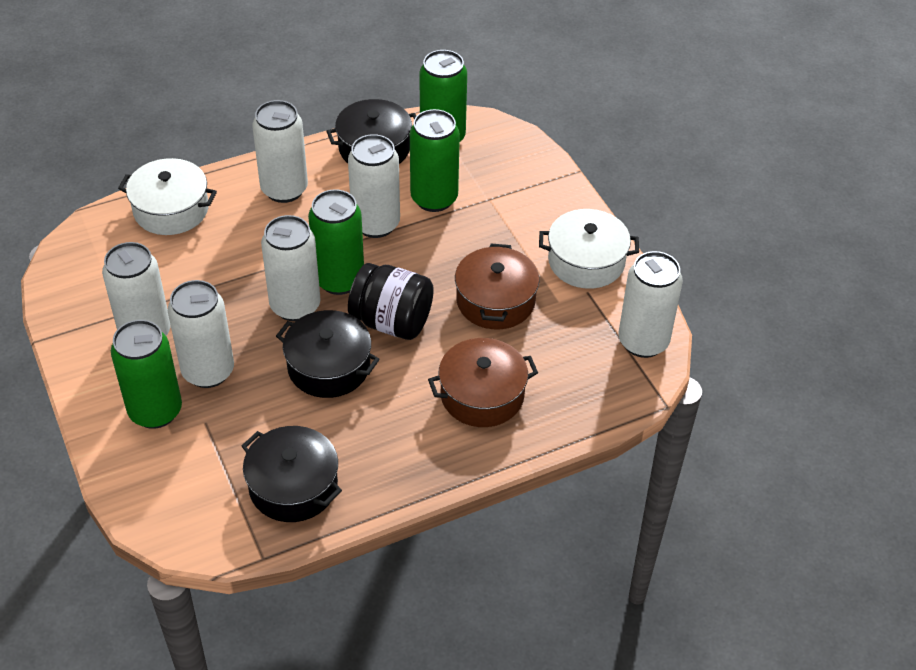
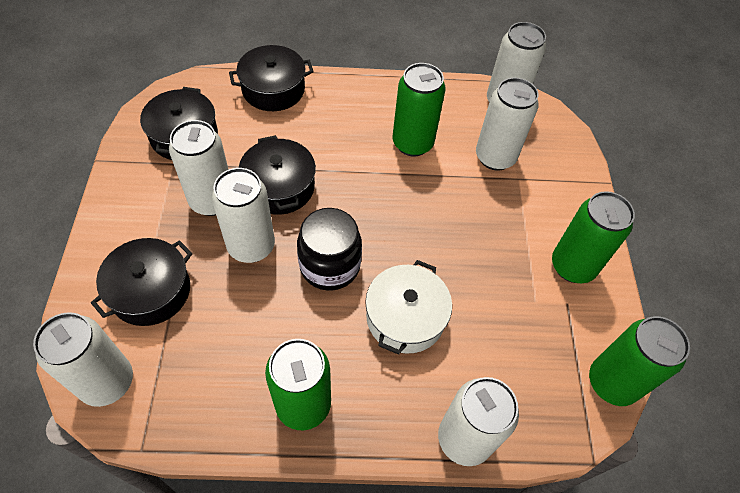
black pot: [242,426,342,522] [276,310,379,398] [326,99,416,164] = 3 -> [91,238,193,326] [140,87,218,160] [229,45,314,111] [239,135,316,215] = 4
brown pot: [428,338,538,427] [455,244,539,329] = 2 -> none = 0
white pot: [118,158,217,235] [539,209,639,289] = 2 -> [365,260,452,355] = 1

